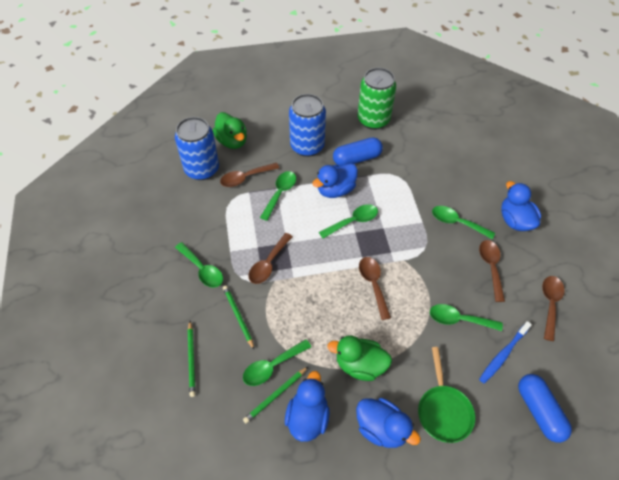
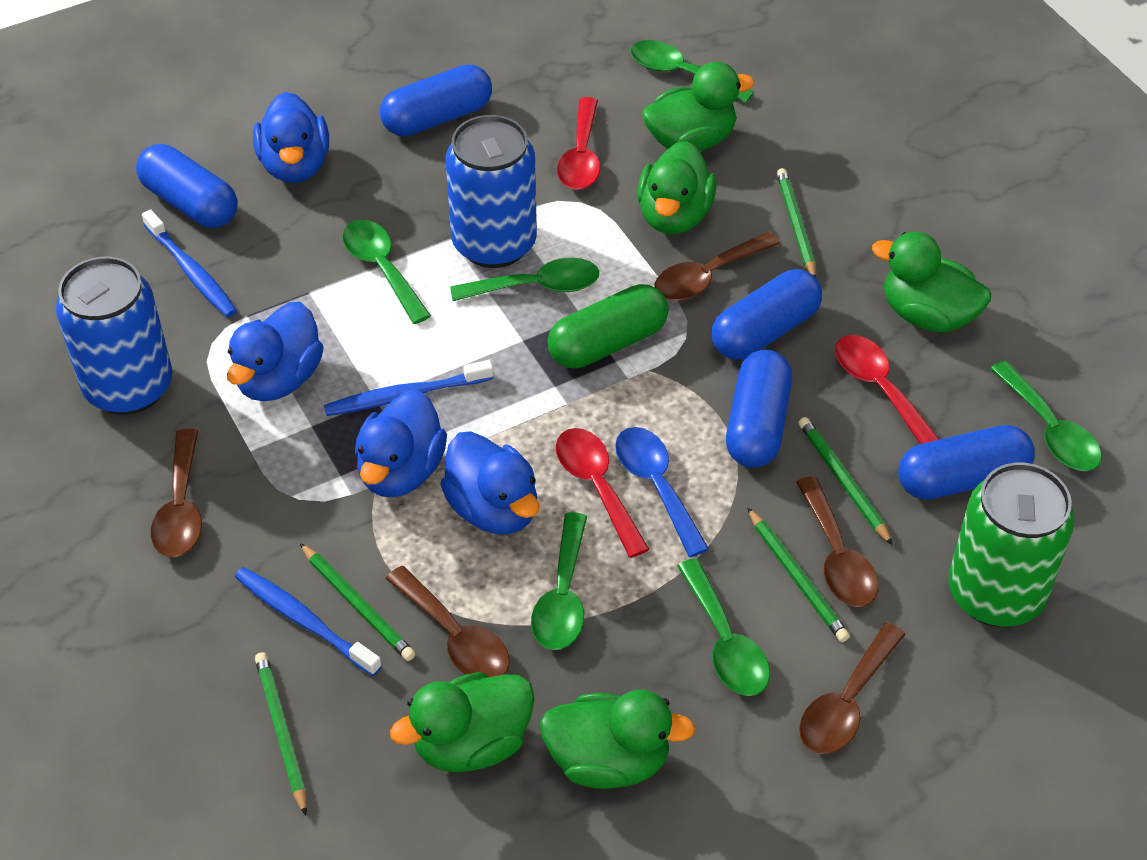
blue capsule: [333,137,383,166] [518,374,572,443] = 2 -> [136,144,237,228] [380,64,492,137] [711,269,822,360] [726,350,792,468] [898,425,1035,500] = 5
blue spoon: none = 0 -> [615,427,709,557] = 1
blue toothbrush: [479,321,532,384] = 1 -> [142,209,237,317] [235,567,382,676] [324,360,493,416] = 3
green capsule: none = 0 -> [548,284,669,368] = 1
green duck: [213,112,247,149] [327,335,392,381] = 2 -> [390,672,535,772] [540,690,695,789] [637,141,717,234] [642,62,755,152] [872,232,991,332] = 5
green pan: [418,347,475,443] = 1 -> none = 0
green pencil: [188,321,195,397] [223,285,254,349] [243,367,308,423] = 3 -> [255,652,307,816] [300,543,416,661] [747,507,850,642] [777,168,816,277] [798,417,893,545] = 5
red spoon: none = 0 -> [556,428,649,558] [557,97,600,190] [835,335,940,444] = 3

